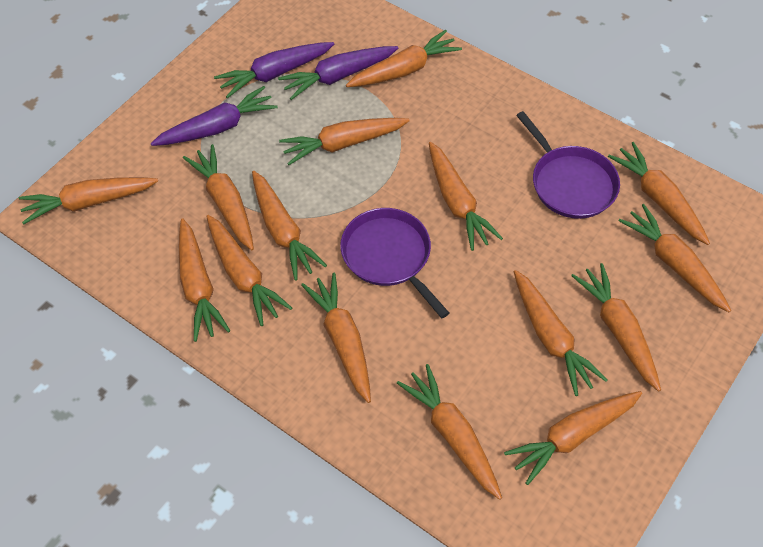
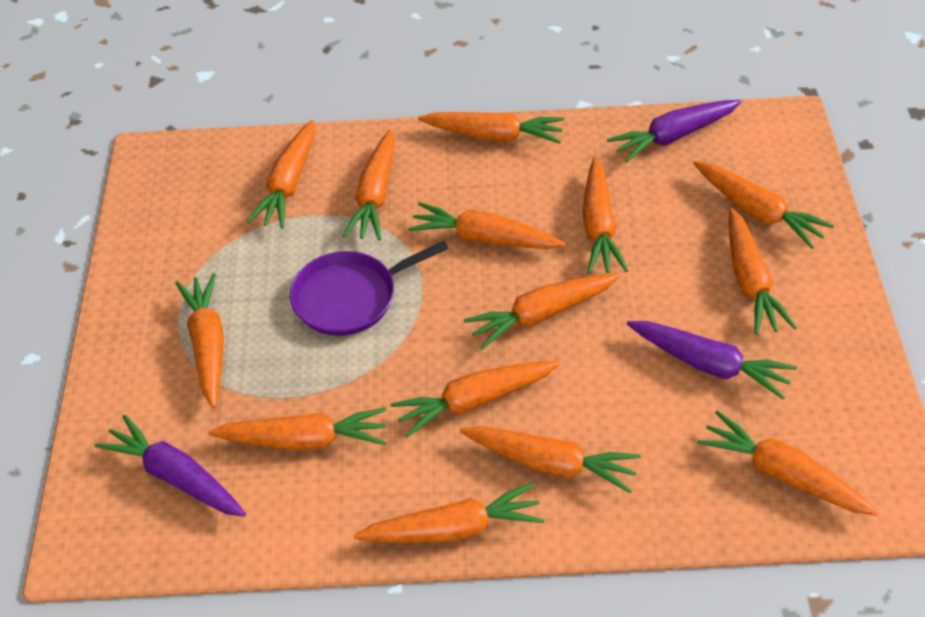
orange carrot: [19,177,158,224] [179,218,230,342] [183,144,254,250] [206,215,292,326] [252,171,327,281] [279,118,409,165] [301,273,371,403] [346,30,462,87] [397,364,502,500] [429,142,503,251] [504,391,642,485] [514,270,608,396] [571,263,661,392] [608,142,710,245] [619,204,731,312] = 15 -> [176,273,224,408] [208,407,387,450] [247,120,315,228] [342,130,395,240] [354,482,545,543] [390,361,560,438] [408,202,566,249] [418,112,564,144] [460,426,641,494] [464,274,620,350] [582,157,628,274] [693,161,834,249] [697,411,879,516] [729,208,797,335] = 14
purple pan: [340,208,449,318] [516,111,620,219] = 2 -> [290,241,449,336] = 1

